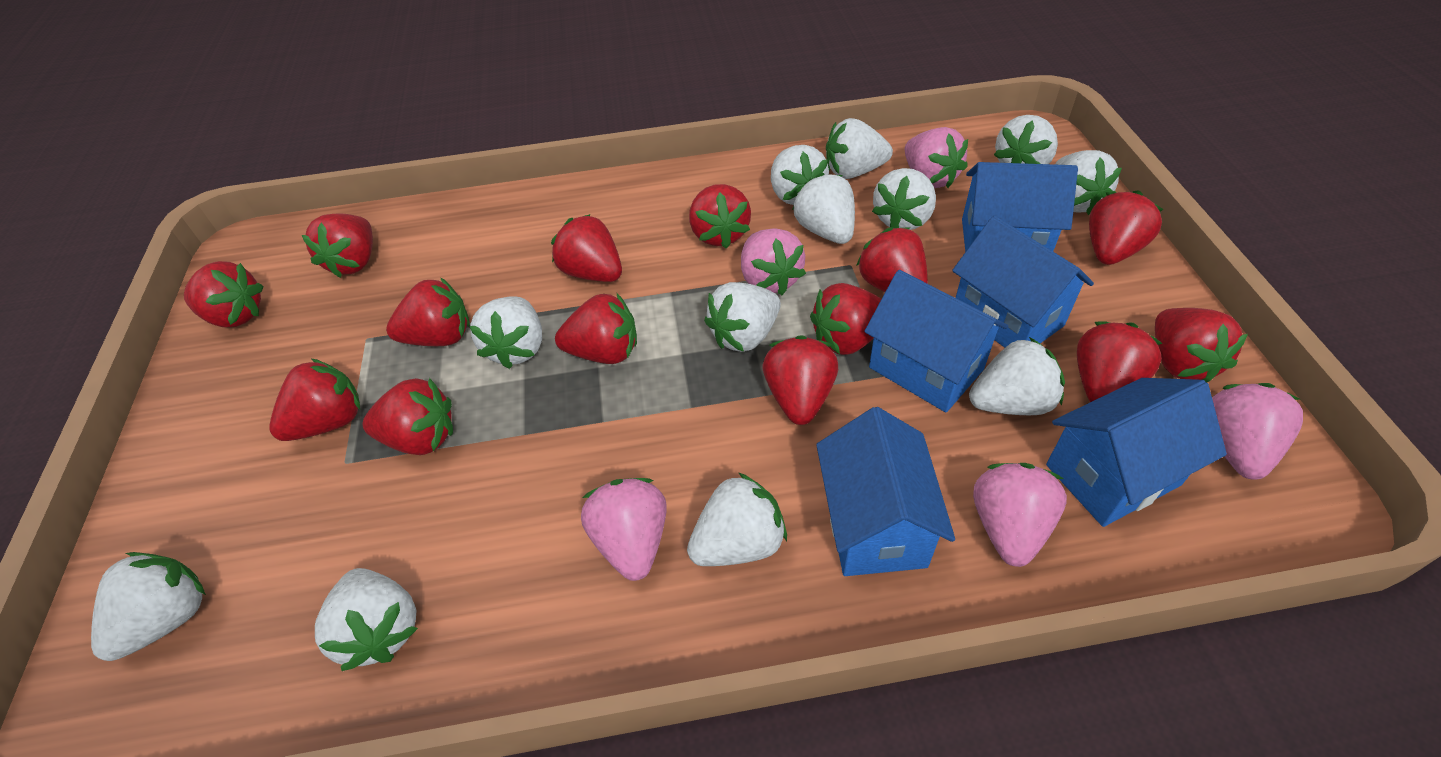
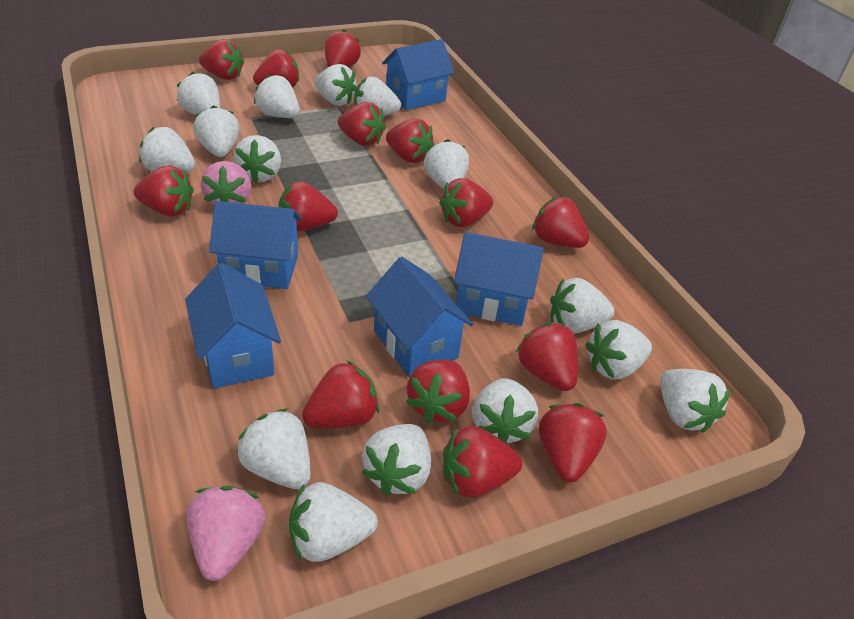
pink strawberry: [581,478,667,581] [741,228,806,295] [905,127,968,188] [973,463,1067,567] [1212,383,1303,480] = 5 -> [187,486,265,581] [200,161,251,206] = 2
white strawberry: [91,552,206,661] [315,568,418,671] [469,296,542,369] [687,473,787,566] [704,282,781,352] [771,145,829,205] [792,173,855,244] [826,118,893,179] [872,168,936,230] [969,337,1065,415] [994,115,1058,164] [1055,150,1122,215] = 12 -> [139,127,196,172] [177,72,220,115] [193,105,240,157] [234,135,281,183] [237,408,311,489] [254,74,300,118] [289,482,378,562] [314,64,357,106] [354,77,401,116] [361,424,431,496] [424,139,469,189] [472,378,538,443] [550,278,614,334] [585,320,652,379] [660,369,731,433] = 15

